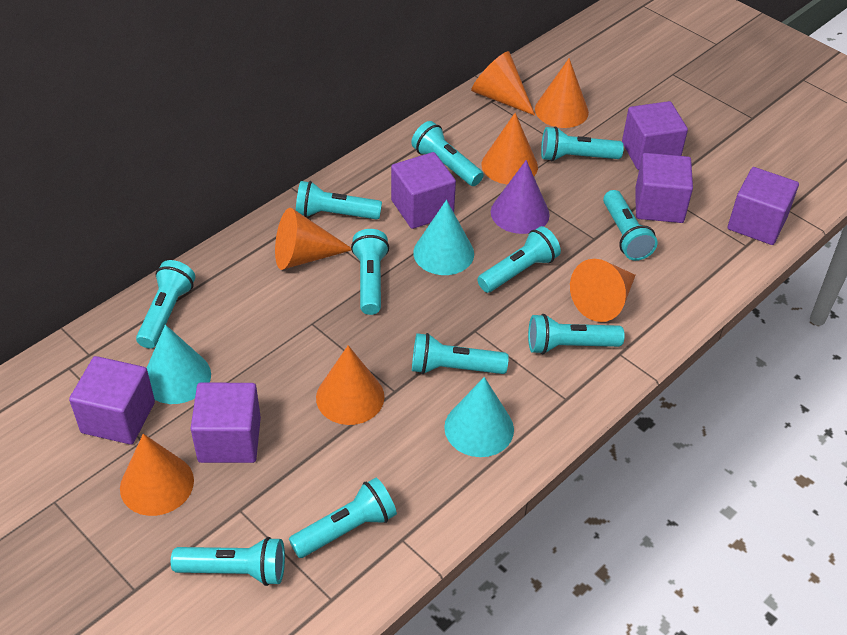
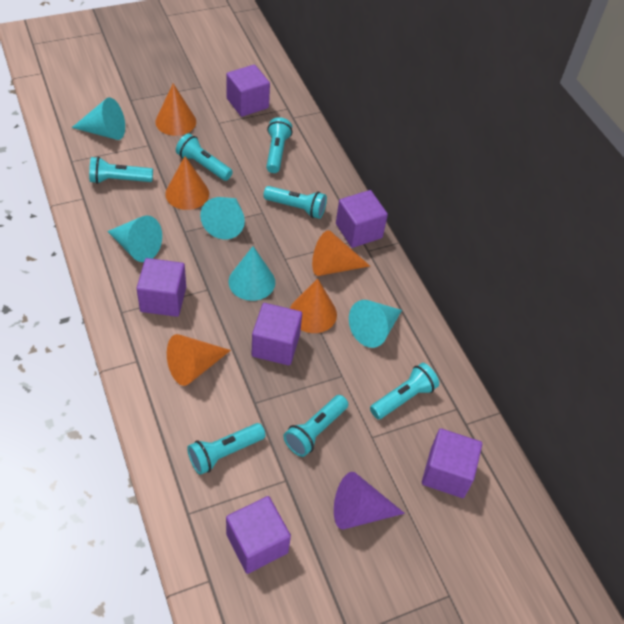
orange cone: [120,434,194,516] [275,208,351,270] [316,345,384,425] [471,51,535,116] [481,113,538,184] [535,58,589,128] [570,259,636,322] = 7 -> [155,83,196,136] [165,156,209,210] [167,334,231,386] [290,278,337,333] [312,231,370,276] = 5
turquoise cone: [147,325,211,404] [413,200,474,275] [444,377,514,457] = 3 -> [72,98,125,140] [107,216,162,262] [200,197,245,239] [229,246,275,301] [349,300,402,348] = 5
turquoise flashlight: [136,260,195,348] [171,537,285,586] [289,478,397,558] [296,181,382,219] [351,229,389,315] [411,121,484,186] [412,333,509,374] [477,226,561,293] [528,314,625,354] [541,126,624,161] [603,190,658,261] = 11 -> [89,157,153,184] [176,133,233,181] [187,423,266,475] [263,186,327,219] [266,117,292,173] [284,395,348,457] [370,363,439,419] = 7

